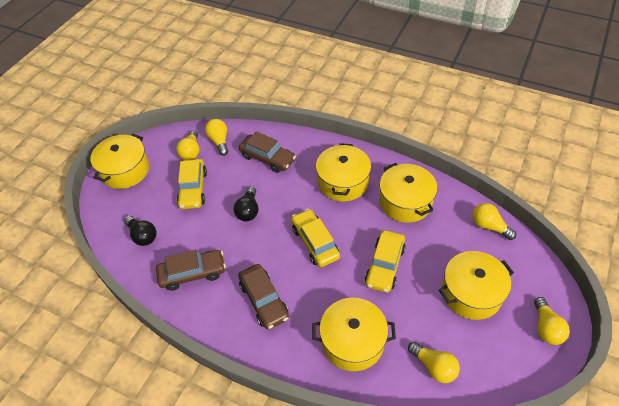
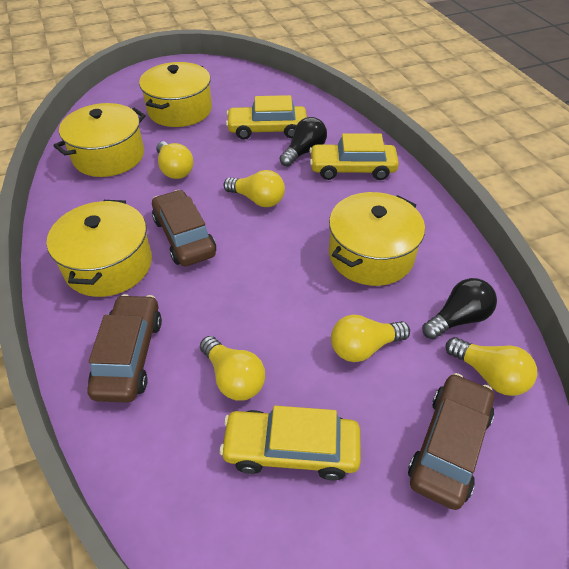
yellow pot: [91,133,149,189] [312,298,396,371] [316,143,371,201] [379,163,437,223] [439,251,514,320] = 5 -> [47,200,152,297] [54,103,146,177] [139,62,212,127] [329,192,425,286] = 4

